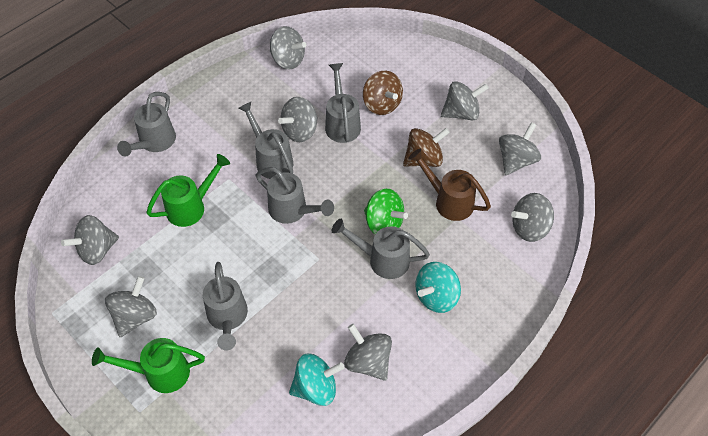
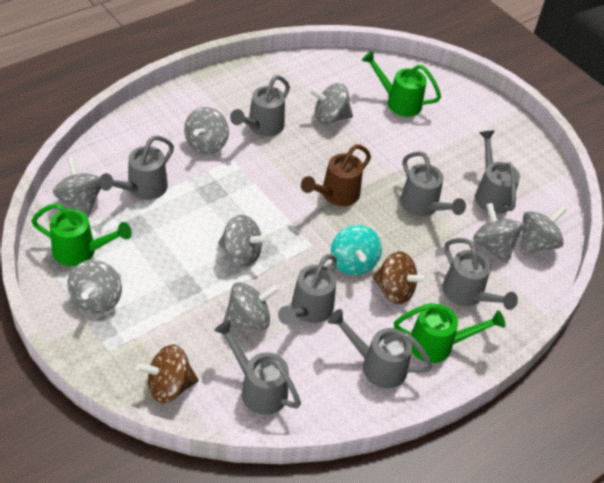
green spinning top: [364,189,408,234] = 1 -> none = 0
green watering can: [92,338,205,393] [146,154,230,227] = 2 -> [31,203,132,266] [362,51,441,117] [394,303,505,363] = 3
grey watering can: [117,92,176,156] [203,262,248,351] [238,102,293,179] [256,167,334,224] [325,63,361,143] [332,219,430,279] = 6 -> [99,136,174,200] [214,320,301,415] [230,75,290,136] [278,254,337,325] [328,309,432,388] [400,151,466,216] [442,238,518,310] [475,130,520,214] = 8
turquoise spinning top: [289,354,345,406] [415,262,461,313] = 2 -> [331,225,382,275] = 1

